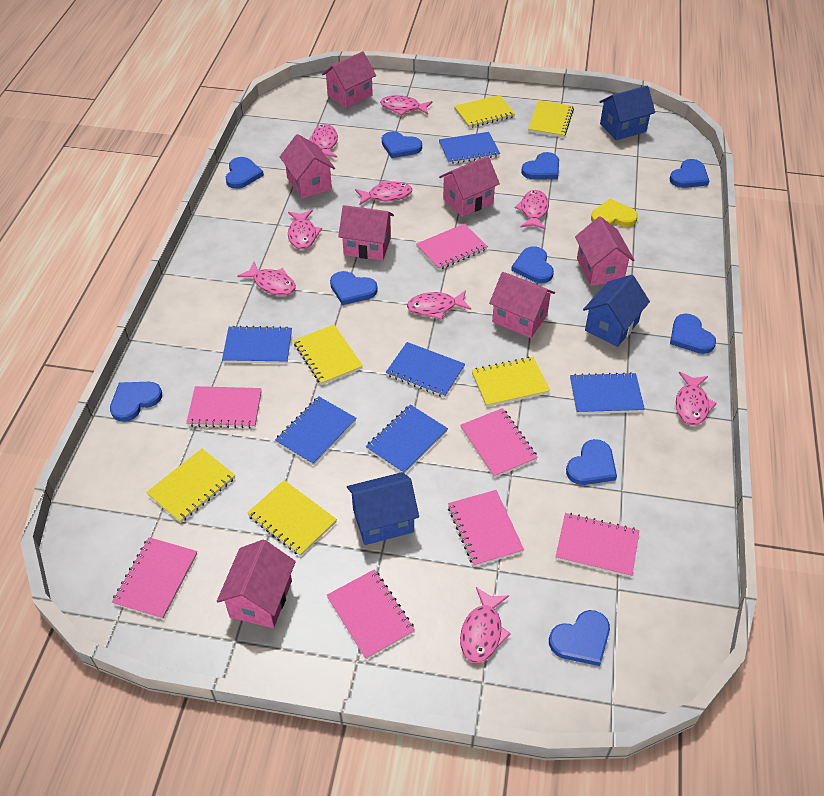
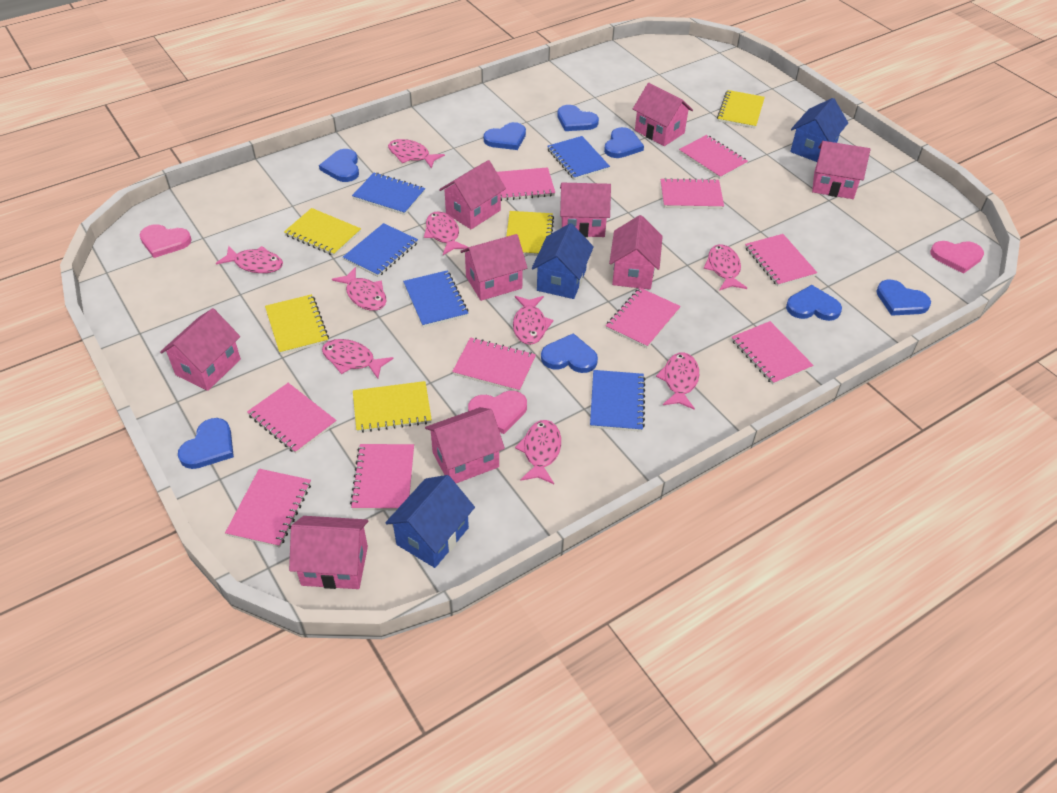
blue heart: [110,382,162,422] [226,157,264,189] [330,271,378,305] [382,131,422,158] [511,246,554,283] [521,152,559,180] [549,610,610,666] [566,439,617,485] [670,159,709,188] [670,314,716,354] = 10 -> [178,418,234,469] [319,149,359,182] [484,122,526,150] [541,333,598,373] [557,105,599,131] [604,127,644,158] [786,285,842,321] [876,280,931,316] = 8
blue notebook: [222,326,292,364] [275,397,356,465] [366,405,448,474] [386,342,465,398] [439,132,500,164] [570,372,645,414] = 6 -> [343,223,418,277] [352,173,425,215] [403,270,469,327] [547,136,610,180] [590,370,645,432] = 5
pink heart: none = 0 -> [140,224,192,258] [468,391,527,434] [930,241,984,274] = 3
pink house: [217,540,296,628] [280,134,335,199] [322,51,376,108] [338,205,394,261] [439,156,500,217] [489,272,555,338] [575,216,635,286] = 7 -> [160,308,241,391] [289,516,368,589] [425,407,505,483] [439,160,506,229] [460,234,527,301] [560,183,611,237] [609,215,663,289] [633,83,693,146] [812,141,870,199] = 9
pink notebook: [112,537,197,619] [186,386,262,429] [326,569,415,660] [416,223,488,270] [448,490,524,567] [460,408,538,478] [556,513,640,577] = 7 -> [225,469,311,548] [247,383,337,454] [350,444,414,510] [452,337,536,392] [497,167,555,201] [606,288,681,348] [661,178,724,209] [679,135,748,179] [731,321,813,385] [745,234,817,286] = 10
yellow heart: [591,199,638,227] = 1 -> none = 0
yellow notebook: [146,448,235,523] [247,480,337,556] [293,325,363,385] [454,95,515,128] [472,357,550,407] [528,100,574,138] = 6 -> [265,294,329,354] [284,208,361,256] [353,381,432,433] [506,211,554,256] [717,90,765,128] = 5

